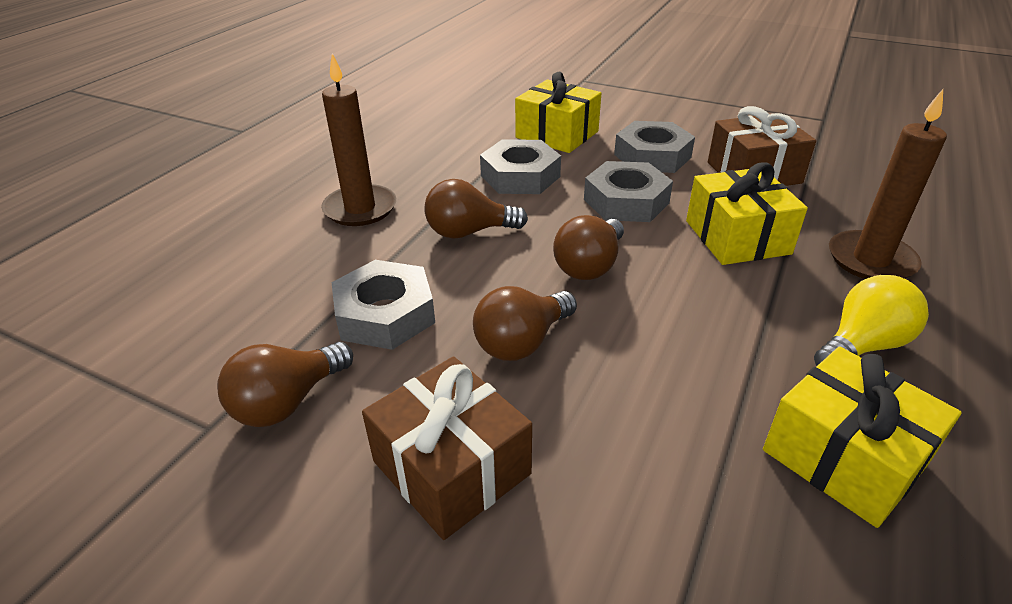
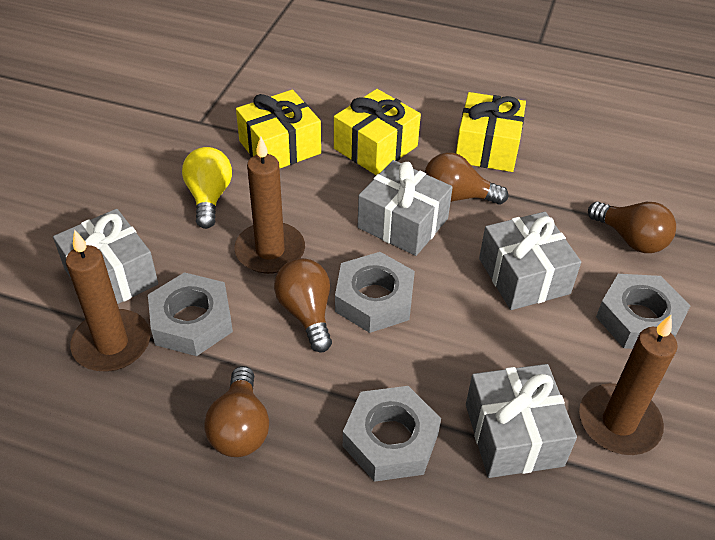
brown candle: [321,53,396,226] [829,89,947,279] = 2 -> [66,230,150,372] [234,136,305,274] [579,315,677,455] = 3
brown gift: [362,356,532,540] [708,106,816,186] = 2 -> none = 0
grey gift: none = 0 -> [53,209,158,304] [358,160,453,256] [466,364,577,478] [479,212,581,310] = 4

